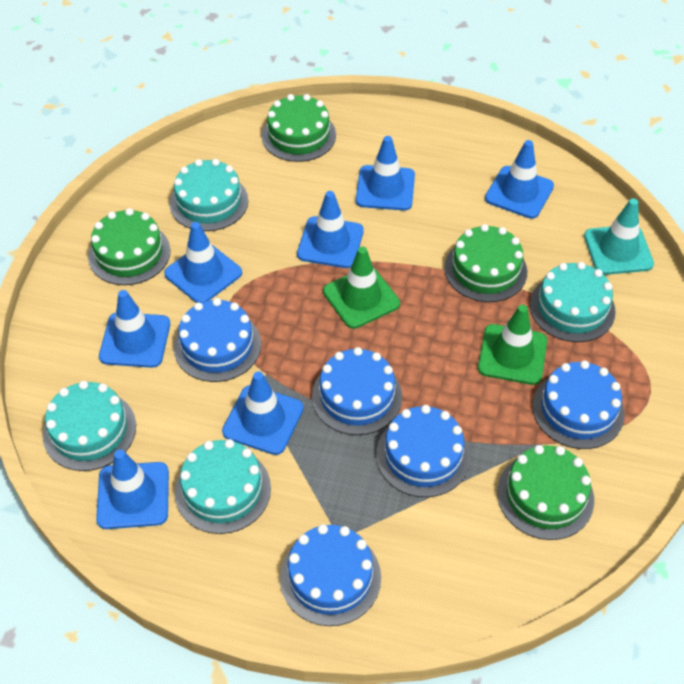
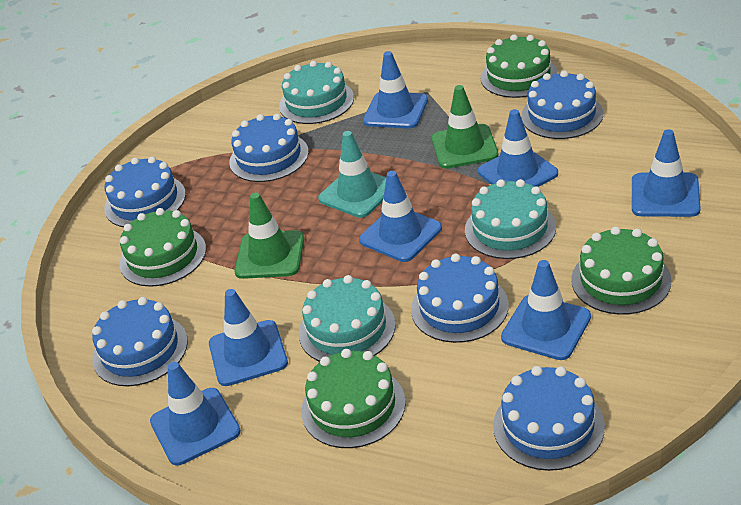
blue cake: [174,298,261,382] [280,524,381,626] [312,347,402,435] [376,405,470,497] [532,360,625,449] = 5 -> [92,297,188,386] [104,156,186,227] [229,114,309,182] [411,254,509,343] [493,366,605,471] [521,70,603,139] = 6
turquoise cake: [43,381,136,471] [170,159,248,231] [175,439,271,534] [530,262,616,342] = 4 -> [279,61,354,124] [299,275,396,362] [465,179,556,259] = 3

